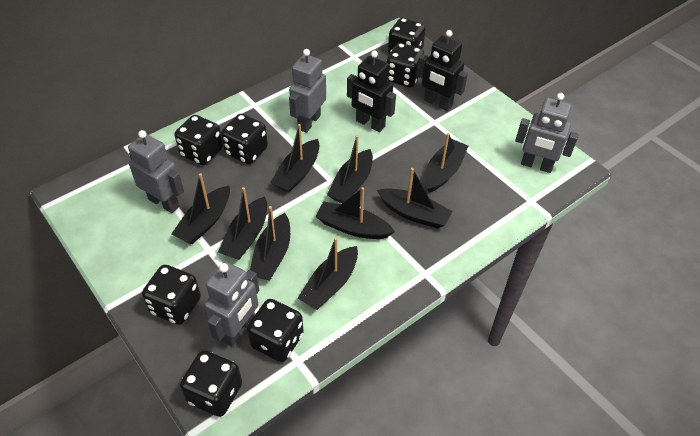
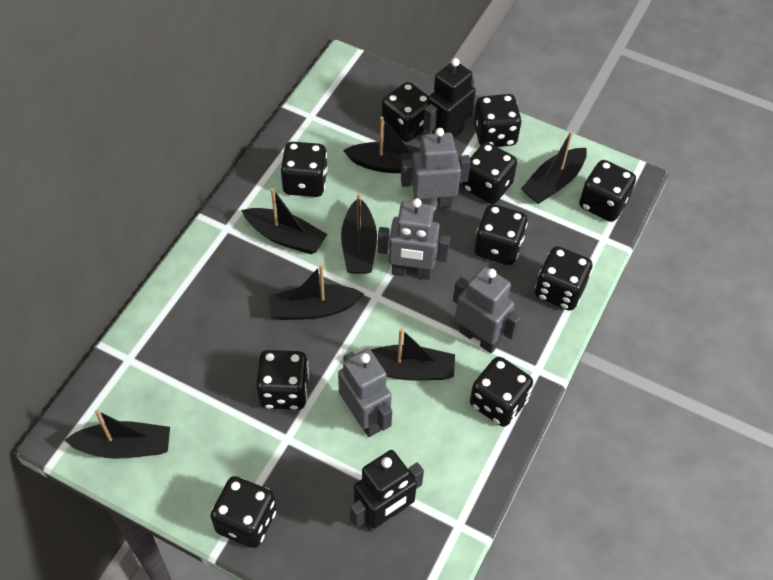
black boat: [171,173,230,244] [218,187,267,260] [250,206,290,280] [270,124,320,193] [298,237,358,310] [316,187,395,239] [327,135,373,203] [377,168,453,229] [425,133,468,193] = 9 -> [65,410,170,459] [242,188,327,254] [268,265,364,320] [341,193,377,274] [343,116,420,173] [371,328,455,380] [521,131,587,204] = 7
black dice: [142,265,201,325] [175,115,223,165] [180,350,242,417] [221,114,268,164] [247,299,304,362] [387,43,424,87] [388,18,426,54] = 7 -> [210,476,276,548] [256,350,309,410] [280,142,328,197] [382,82,429,142] [462,142,517,204] [470,357,533,427] [474,94,522,147] [474,204,528,265] [535,246,593,311] [579,160,636,222] = 10

